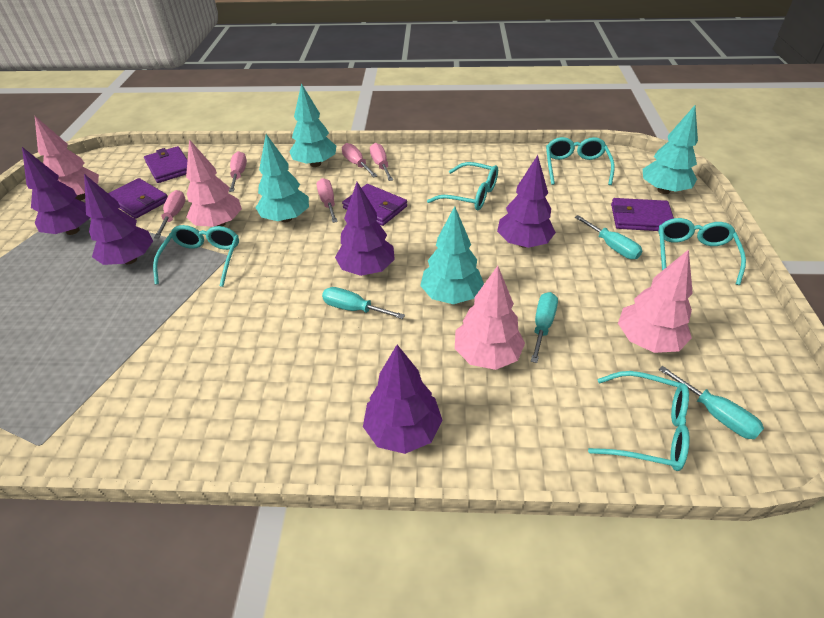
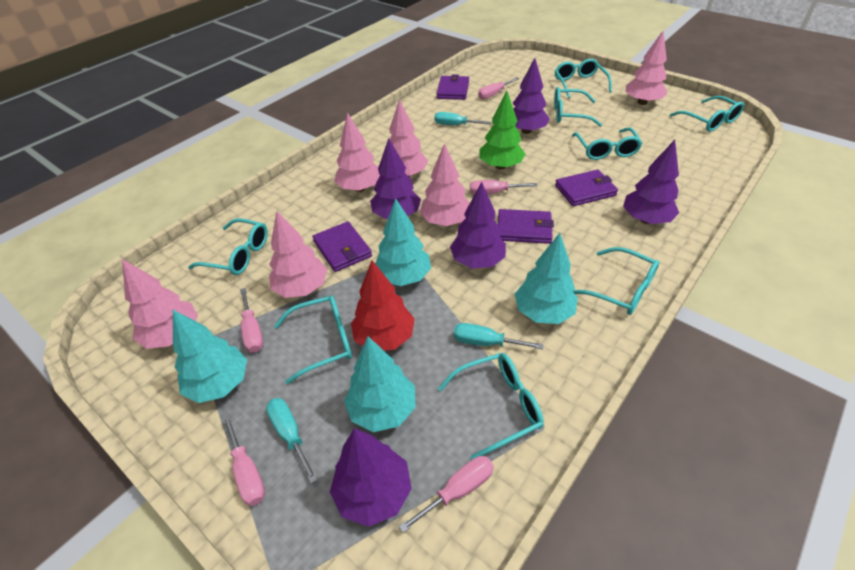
green tree: none = 0 -> [480,91,525,170] = 1
pink tree: [35,116,99,201] [186,139,242,227] [455,266,525,370] [618,249,693,353] = 4 -> [122,259,198,349] [269,211,328,298] [334,112,380,192] [390,99,428,177] [419,143,469,226] [625,31,668,105] = 6
red tree: none = 0 -> [351,260,415,351] = 1
turquoise glasses: [153,225,239,287] [427,162,498,210] [546,137,615,185] [588,371,690,471] [658,218,746,285] = 5 -> [188,218,268,275] [274,295,352,384] [438,353,544,459] [554,87,602,127] [555,59,612,98] [572,127,643,160] [573,247,660,315] [670,96,744,132] = 8
turquoise screwdriver: [322,287,405,319] [531,292,558,363] [575,215,642,259] [659,366,764,439] = 4 -> [266,398,318,484] [434,112,491,125] [454,323,544,349] = 3

